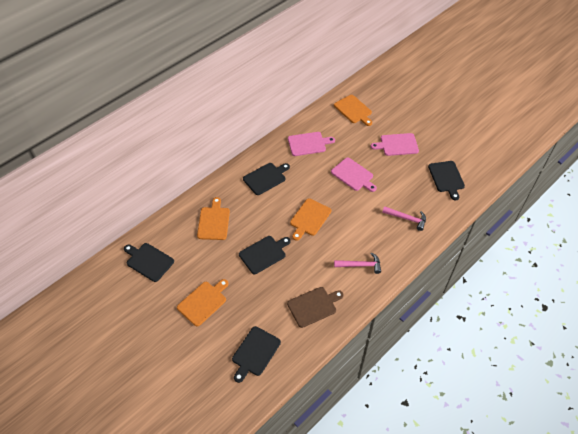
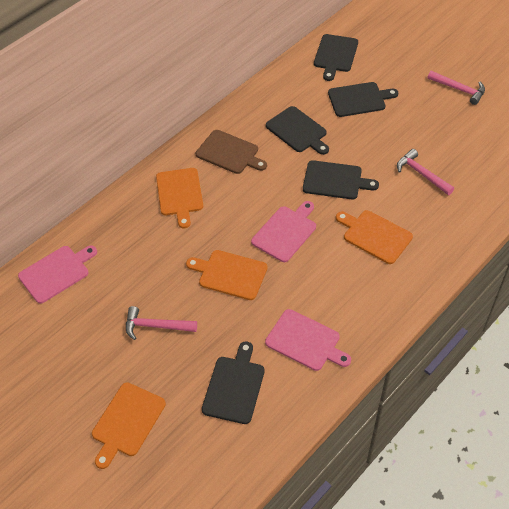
pink hammer: [334,252,381,274] [382,206,426,231] = 2 -> [126,306,197,340] [397,149,454,195] [427,71,485,105] = 3

